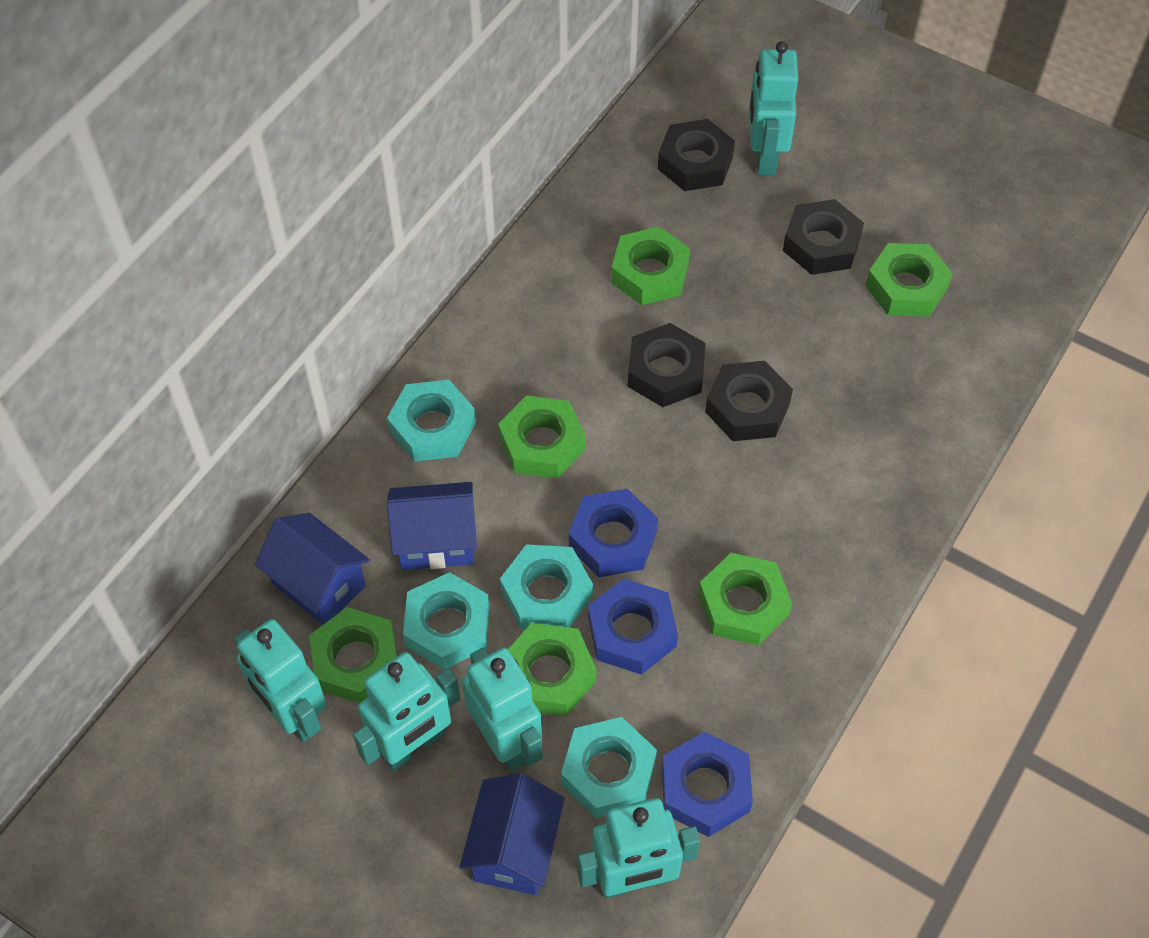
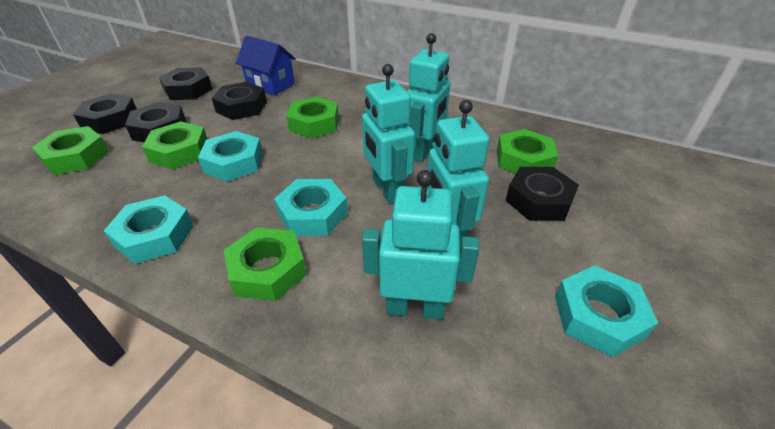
black nut: [628,323,706,407] [658,119,735,191] [705,361,793,441] [783,199,864,275] = 4 -> [73,93,137,134] [125,102,186,142] [159,67,212,100] [212,82,267,120] [505,167,579,221] = 5
blue house: [255,513,370,625] [387,482,477,570] [460,773,565,895] = 3 -> [236,36,296,96] = 1
blue nut: [569,489,658,577] [588,578,678,675] [662,731,753,837] = 3 -> none = 0
green nut: [309,607,397,703] [498,395,585,479] [508,623,596,716] [611,227,690,305] [698,553,792,646] [865,243,953,317] = 6 -> [32,126,109,175] [142,121,207,169] [224,227,307,301] [286,97,339,139] [497,129,558,174] = 5
turquoise robot: [235,619,327,742] [353,652,460,771] [462,648,543,771] [578,798,700,898] [749,41,799,175] = 5 -> [362,64,415,204] [362,170,479,319] [407,33,450,162] [427,100,489,246] = 4

